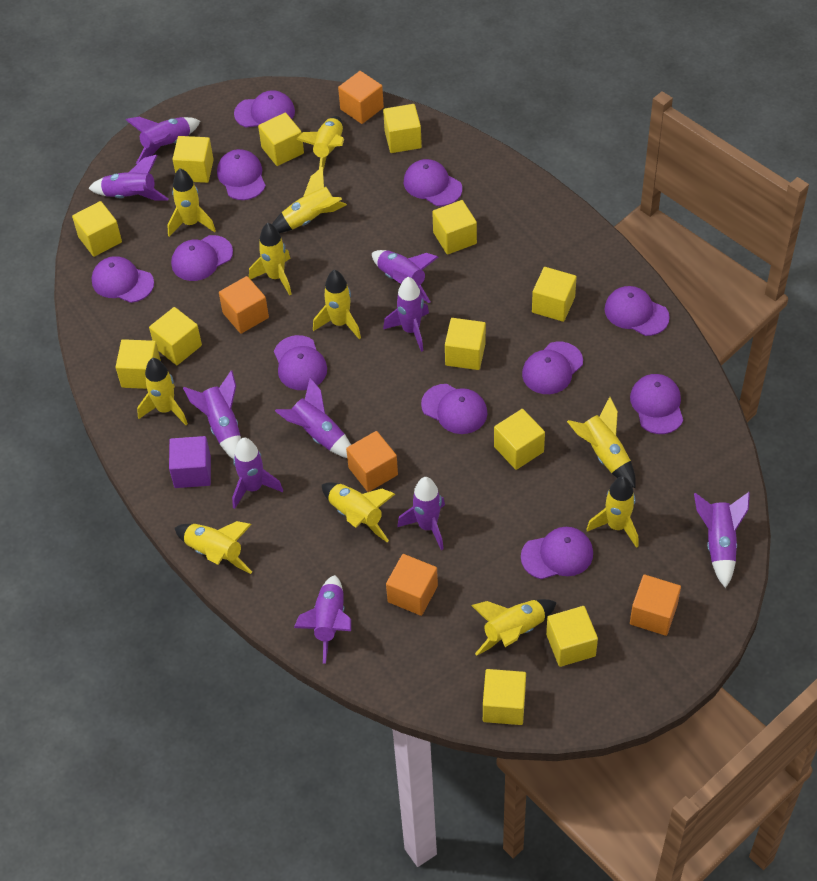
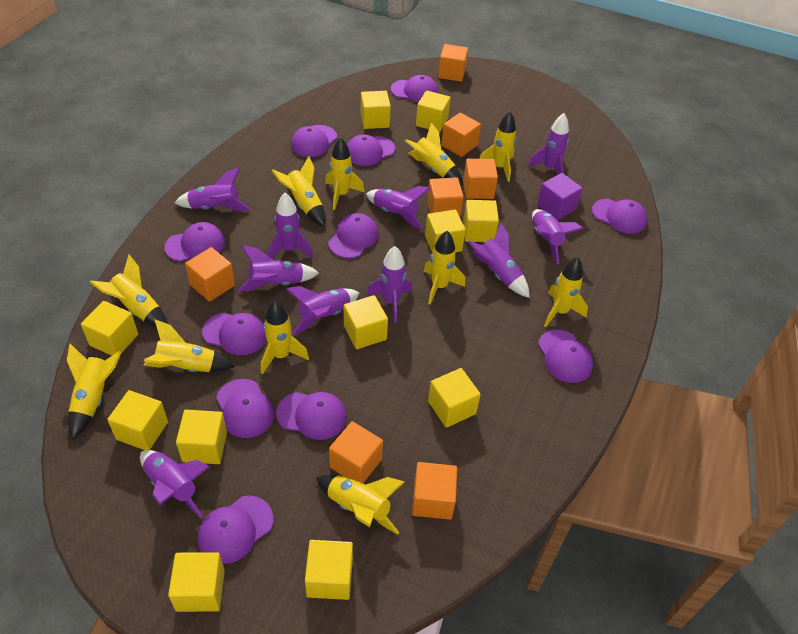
orange cube: [219,276,269,334] [338,71,384,124] [346,431,398,492] [386,554,438,616] [630,575,681,636] = 5 -> [185,247,235,302] [329,421,383,483] [412,462,457,520] [427,177,464,217] [438,44,468,82] [441,113,481,157] [463,159,498,199] = 7
yellow cube: [72,201,122,257] [116,339,161,389] [149,307,202,365] [172,136,214,183] [258,113,304,166] [383,104,422,153] [432,200,477,255] [445,318,486,370] [483,669,526,725] [494,409,545,470] [532,267,577,322] [546,606,598,667] = 12 -> [81,301,138,356] [107,390,168,450] [168,552,225,612] [176,410,227,464] [305,540,353,600] [344,295,388,349] [361,91,391,129] [416,91,451,132] [425,210,465,253] [428,368,481,428] [463,200,499,242] = 11

